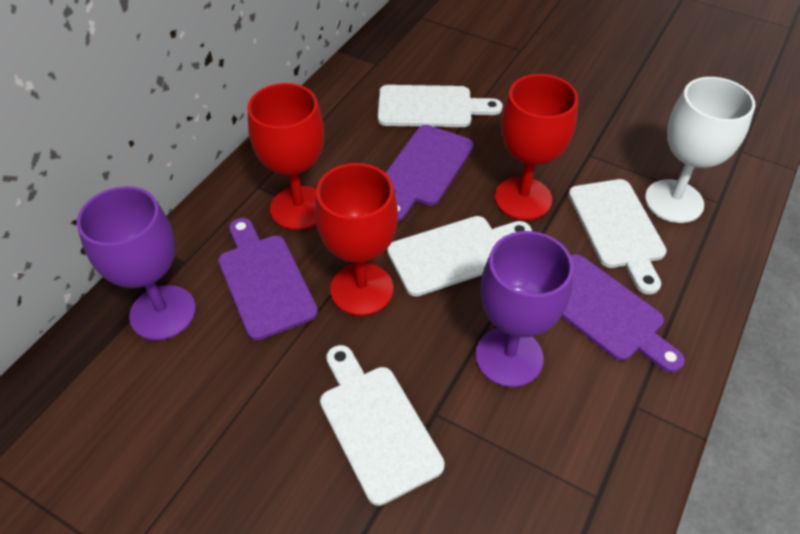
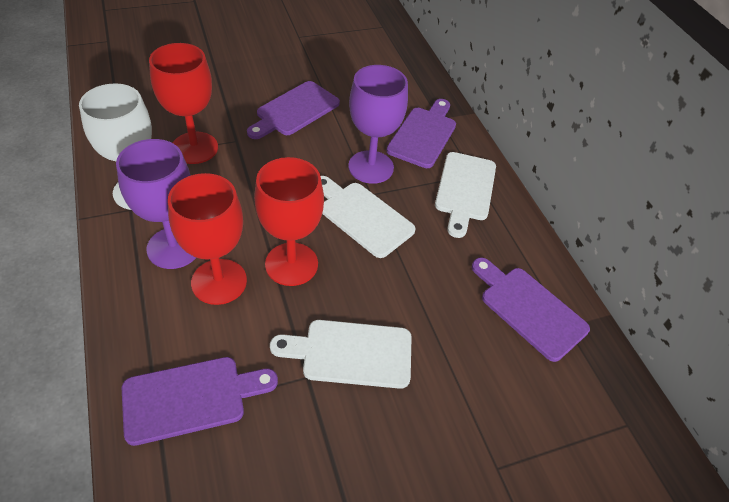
purple cutting board: [218,218,318,341] [386,125,474,222] [561,254,685,373] = 3 -> [122,357,278,446] [247,81,340,139] [386,99,456,168] [472,258,590,362] = 4
white cutting board: [320,345,445,506] [378,85,503,127] [387,216,532,297] [568,179,667,294] = 4 -> [270,320,412,389] [321,176,416,258] [435,152,496,238] = 3

